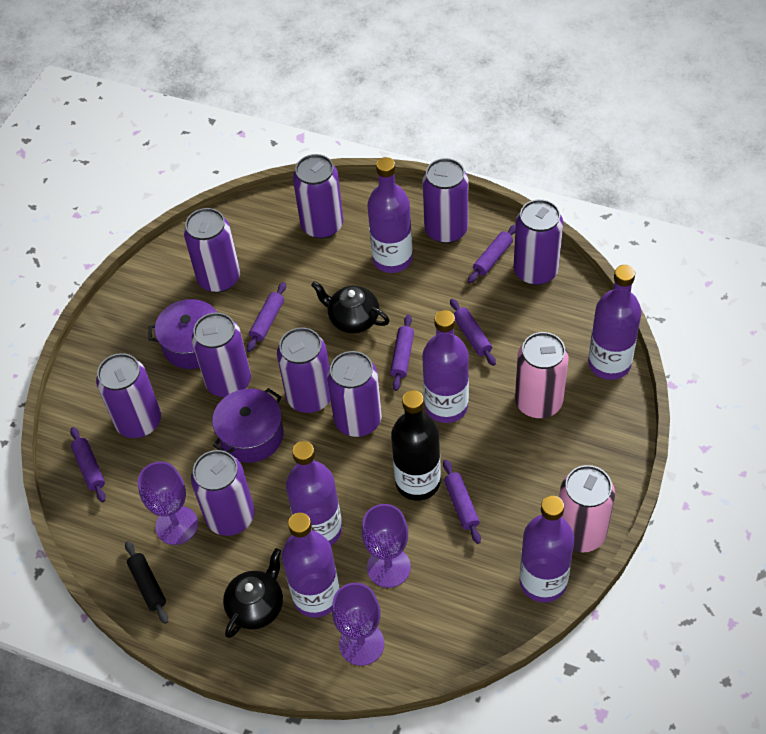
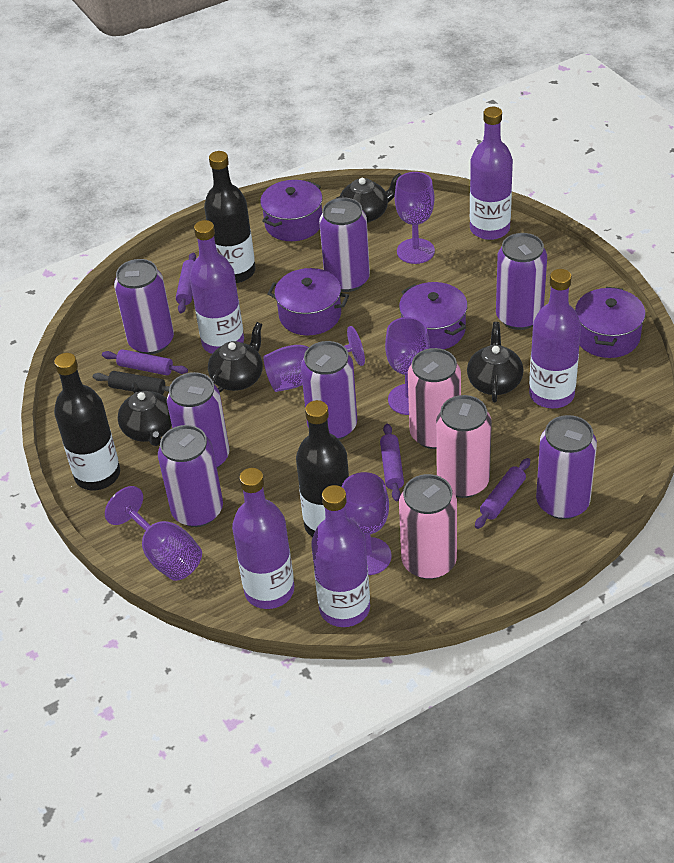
black bottle: [391,390,441,501] = 1 -> [54,353,120,490] [204,151,255,283] [296,400,349,537] = 3
black teapot: [223,548,283,638] [311,281,389,334] = 2 -> [118,382,172,446] [208,322,263,392] [335,173,401,223] [467,322,523,402] = 4
pink can: [515,332,569,418] [559,465,615,552] = 2 -> [399,474,457,579] [408,348,461,449] [436,395,492,498] = 3
purple bottle: [282,513,339,618] [286,441,342,545] [367,157,413,273] [422,310,469,423] [519,496,574,603] [588,265,642,380] = 6 -> [190,220,244,354] [232,468,294,609] [311,485,370,627] [470,107,513,240] [529,269,581,408] = 5
purple can: [96,353,161,438] [184,208,240,293] [191,450,255,536] [192,312,251,397] [277,328,331,413] [293,154,343,239] [327,351,382,437] [422,158,468,243] [514,199,563,285] = 9 -> [114,259,174,355] [158,425,223,527] [167,372,229,468] [301,341,357,440] [319,198,370,292] [496,233,547,330] [536,415,597,519] = 7
purple goblet: [137,462,198,545] [332,583,384,666] [362,504,411,588] = 3 -> [105,486,202,581] [263,326,365,392] [341,472,391,575] [385,317,430,415] [395,172,435,264] = 5
purple pot: [149,299,217,369] [212,388,284,463] = 2 -> [260,180,323,241] [267,268,349,335] [399,282,467,349] [575,287,645,358] = 4
purple rolling pin: [70,427,106,502] [247,282,286,352] [390,315,414,391] [443,459,481,544] [450,299,496,366] [468,224,516,283] = 6 -> [102,349,188,375] [176,252,196,313] [380,424,404,501] [475,458,530,529] = 4

